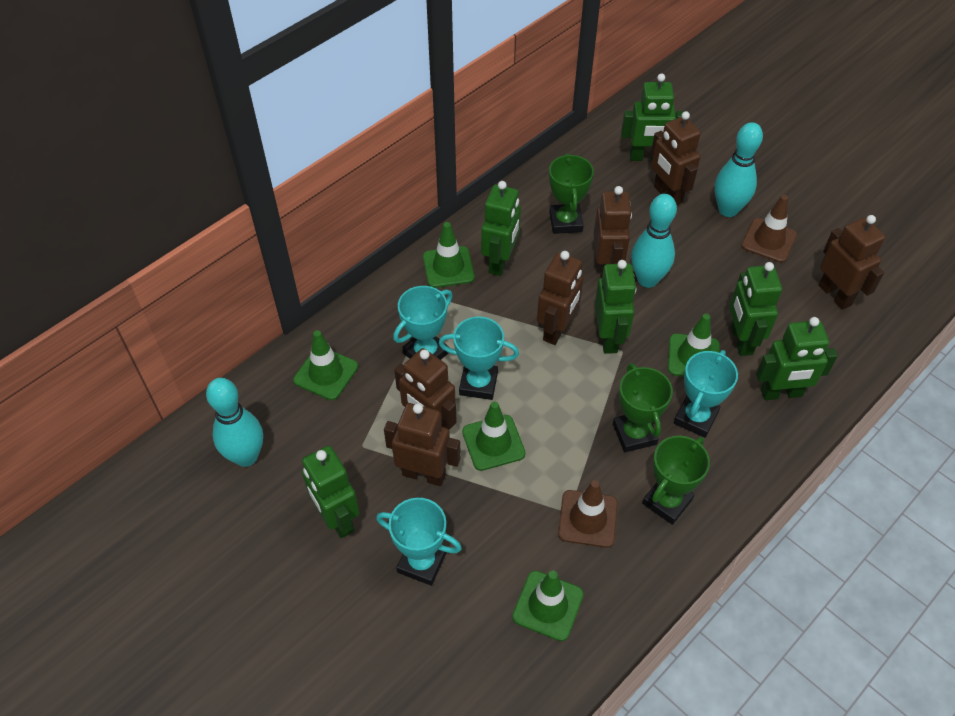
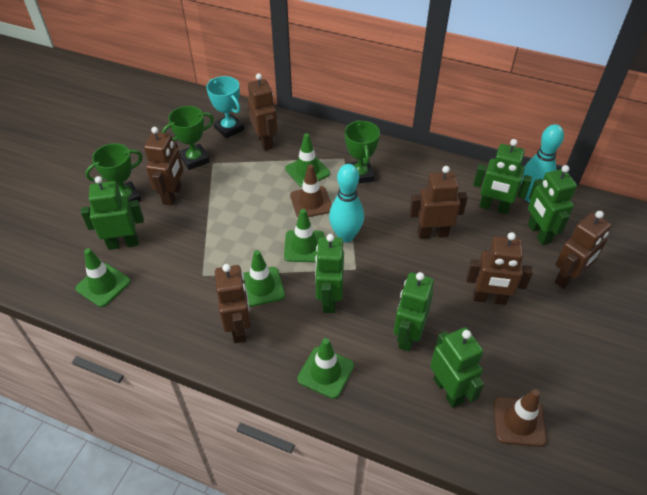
turquoise bowling pin: [206,378,263,467] [631,194,677,288] [715,122,763,217] = 3 -> [329,164,364,243] [521,124,564,202] = 2
turquoise trophy: [376,498,462,586] [393,286,453,360] [439,316,519,400] [674,350,738,438] = 4 -> [206,76,244,139] = 1

